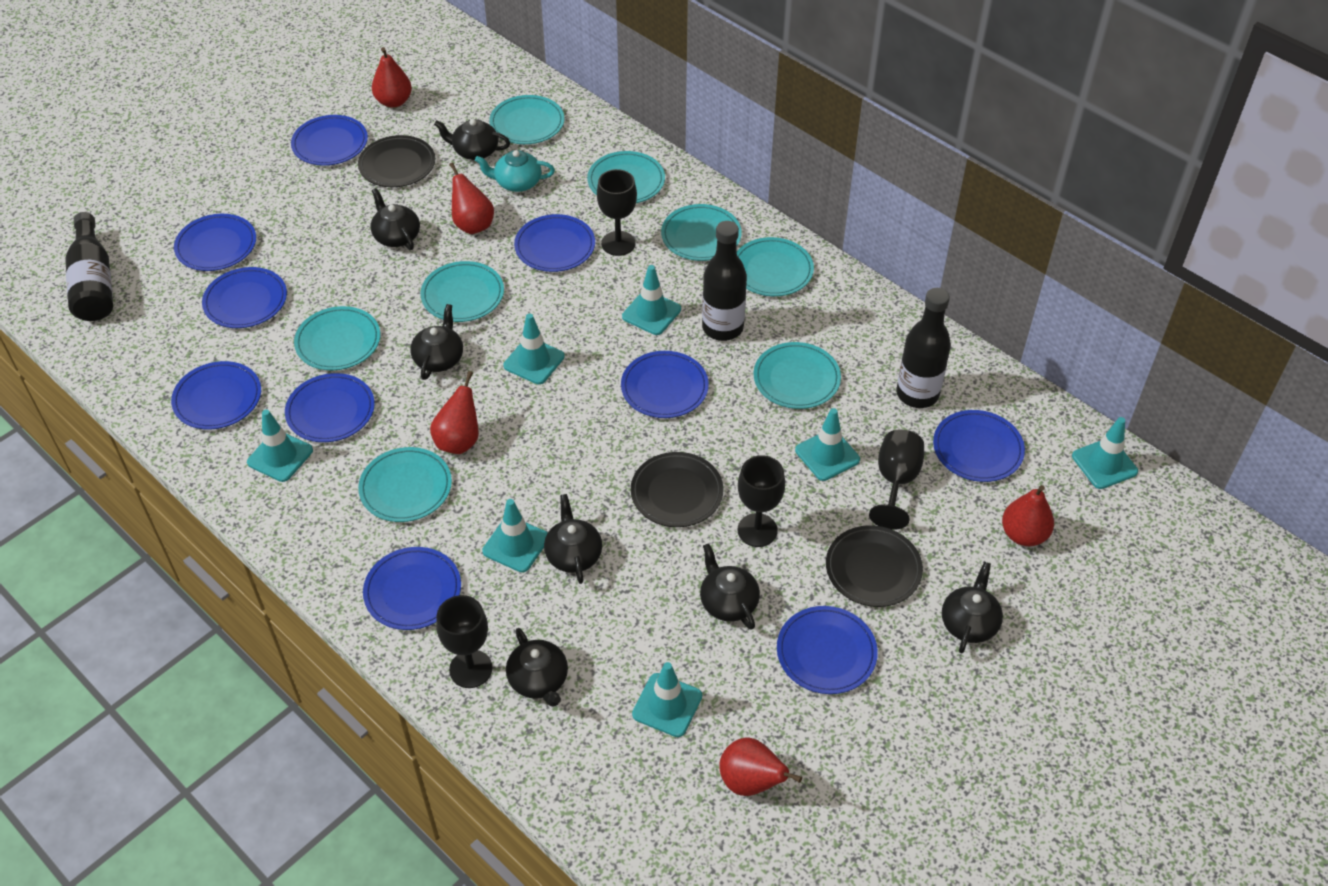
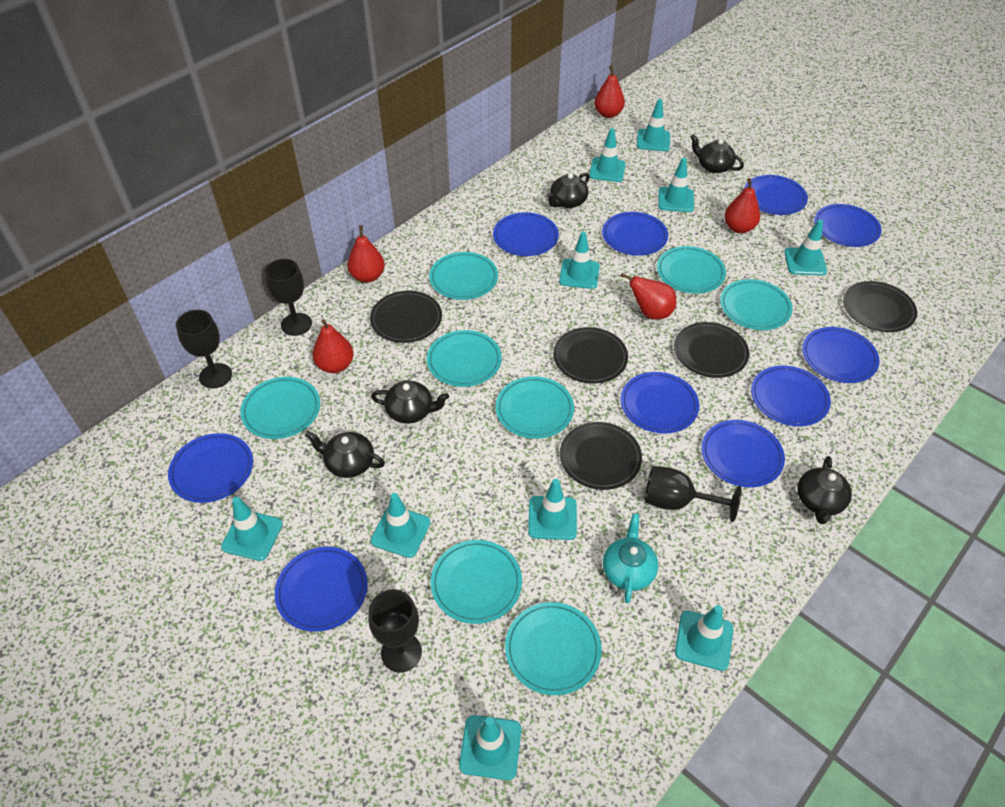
black bottle: [65,212,113,321] [702,221,747,341] [896,288,951,408] = 3 -> none = 0
black plate: [358,135,435,187] [631,452,723,527] [826,525,923,607] = 3 -> [370,291,442,343] [553,327,628,384] [560,422,642,490] [674,322,749,378] [843,281,917,332] = 5
black teapot: [371,188,420,250] [410,304,463,380] [434,119,510,160] [506,628,568,707] [544,494,602,584] [700,543,760,630] [942,562,1003,653] = 7 -> [305,431,385,478] [371,381,449,424] [546,173,590,208] [690,134,744,173] [797,456,852,524] = 5
turquoise traffic cone: [247,409,313,482] [482,499,548,572] [504,313,565,384] [622,265,681,335] [632,662,702,737] [795,408,860,481] [1072,417,1138,489] = 7 -> [221,497,283,561] [371,493,431,558] [459,715,521,780] [528,479,577,540] [559,232,600,289] [589,128,626,182] [637,99,670,151] [658,158,694,212] [675,605,733,671] [784,219,827,275] = 10

